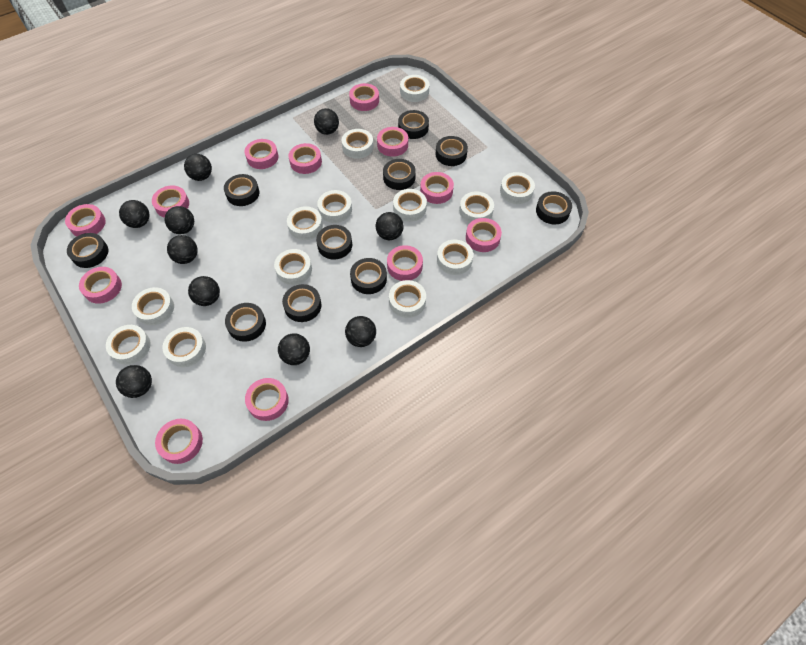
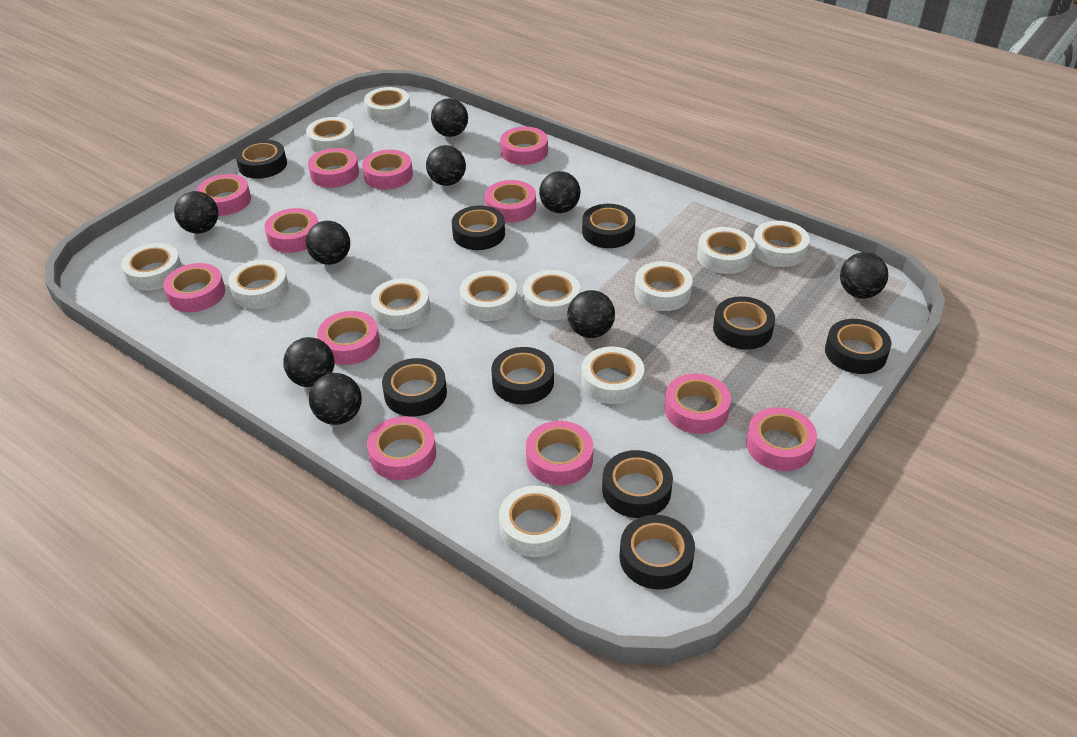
black ball: [116,365,152,398] [119,200,150,228] [164,206,194,234] [167,235,198,264] [184,154,212,181] [188,276,220,306] [278,333,310,365] [314,108,339,135] [345,316,376,347] [376,212,404,240] = 10 -> [174,191,218,234] [283,337,335,387] [306,221,350,265] [309,373,362,425] [426,145,466,186] [431,98,468,137] [539,171,581,213] [567,290,615,338] [840,252,888,298] = 9
black tape: [67,233,108,268] [224,174,259,206] [225,303,266,342] [282,284,321,322] [316,225,352,259] [350,258,387,294] [383,159,416,190] [398,110,429,139] [436,136,468,166] [536,191,572,224] = 10 -> [235,140,287,179] [382,358,447,417] [452,205,505,250] [491,347,554,404] [582,204,635,248] [602,450,673,518] [620,515,695,589] [713,296,775,350] [825,319,891,374] = 9
white tape: [106,325,151,365] [132,287,174,325] [163,327,206,367] [274,249,312,285] [287,206,323,240] [317,190,352,223] [342,129,374,159] [389,280,426,318] [393,189,427,222] [400,75,429,102] [437,240,473,275] [459,192,494,223] [500,172,535,204] = 13 -> [121,243,182,291] [228,260,289,309] [306,117,355,152] [364,87,410,122] [371,278,430,329] [460,271,517,321] [499,486,571,557] [523,270,580,320] [581,347,644,404] [634,261,692,311] [697,227,754,274] [753,221,810,267] = 12

